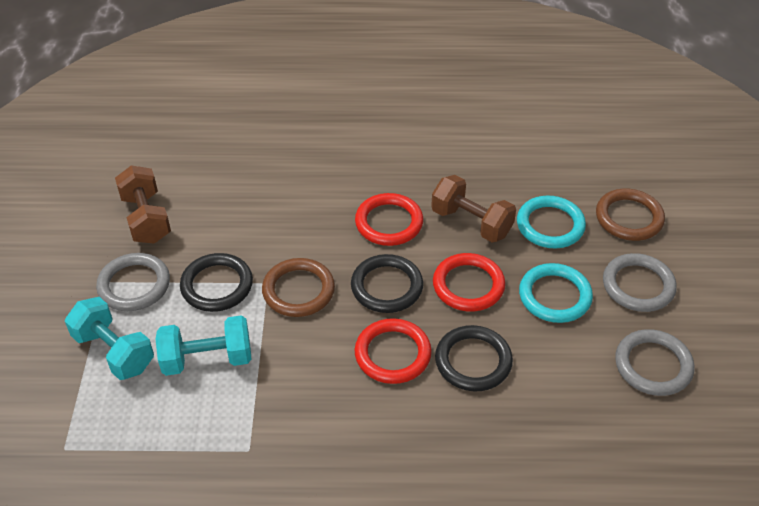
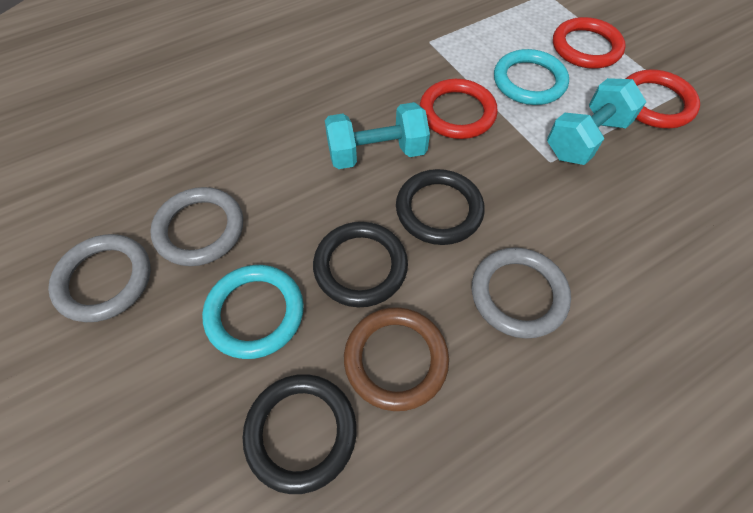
brown dumbbell: [115,165,171,244] [431,175,516,243] = 2 -> none = 0
brown ring: [262,258,335,317] [596,189,665,241] = 2 -> [344,307,449,411] = 1

